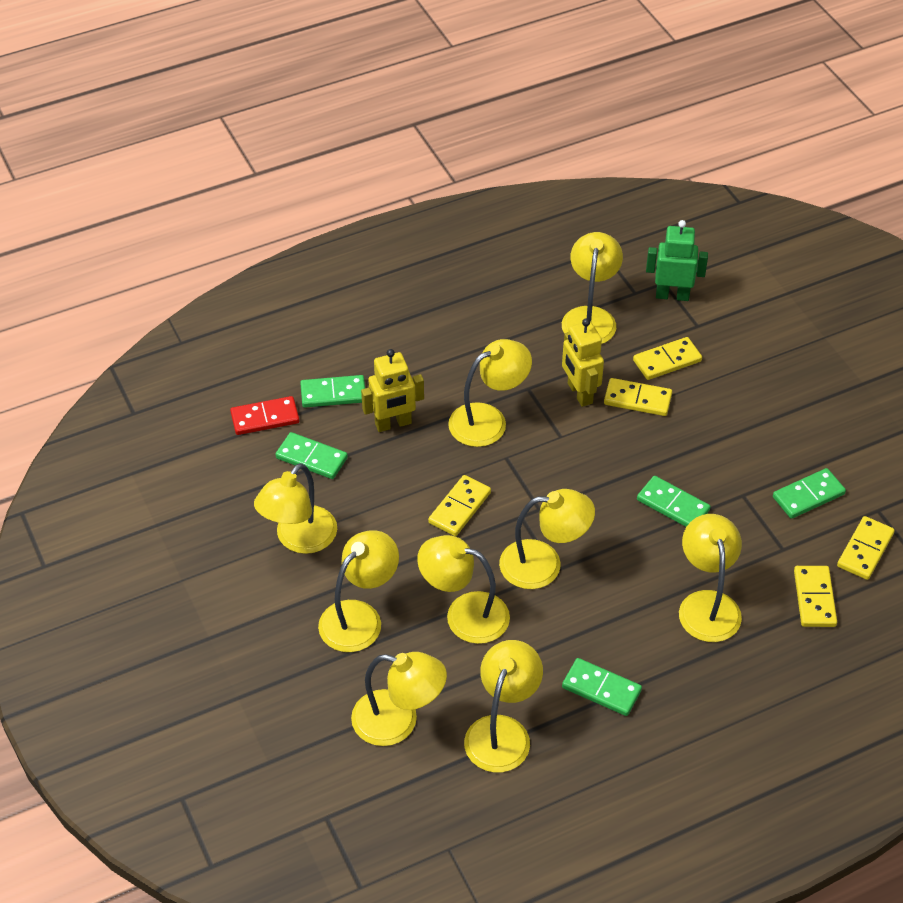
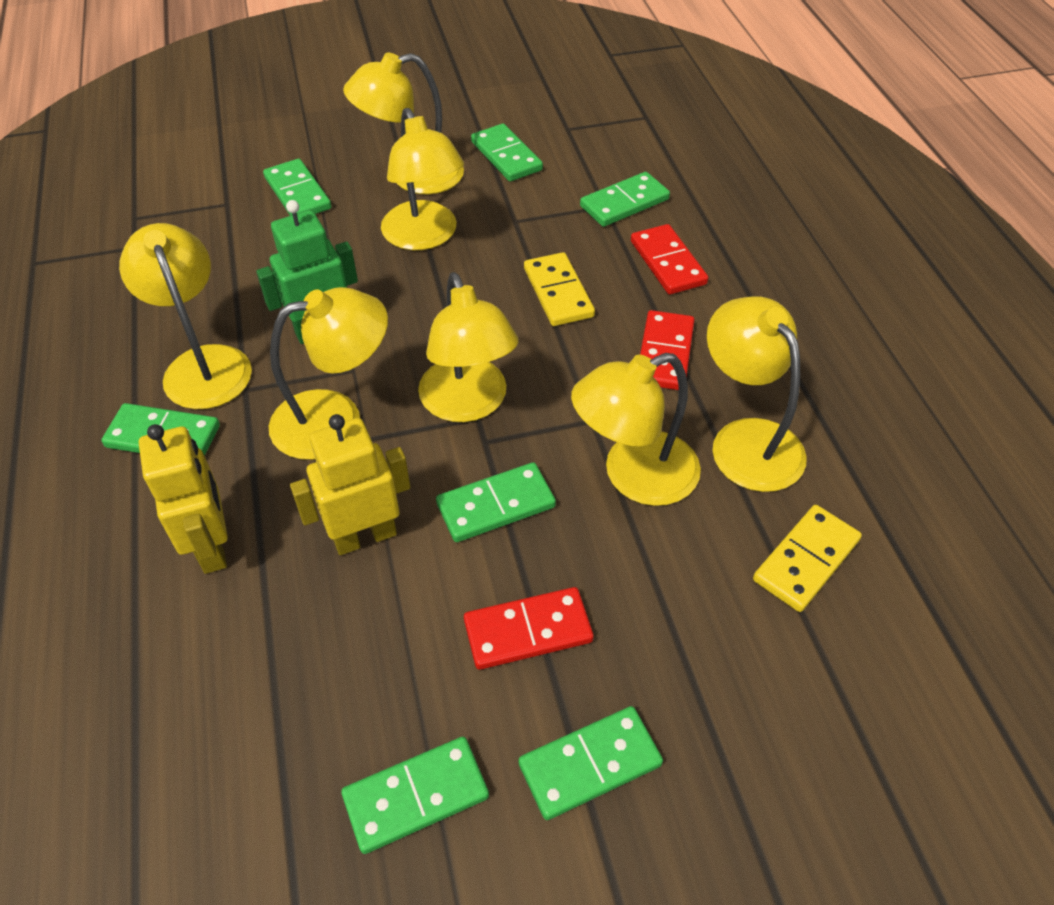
green domino: [275,432,348,479] [300,375,365,408] [562,658,642,716] [637,476,710,527] [773,468,846,519] = 5 -> [102,403,220,456] [263,159,332,216] [341,737,489,854] [436,462,556,542] [471,124,543,181] [518,706,663,820] [580,172,670,227] = 7
red domino: [230,396,300,435] = 1 -> [464,587,594,670] [631,224,708,295] [640,310,695,390] = 3
yellow domino: [428,475,491,536] [604,378,672,416] [633,337,702,380] [794,566,837,627] [837,516,895,580] = 5 -> [524,252,595,326] [753,505,862,612] = 2
yellow lamp: [254,463,337,554] [318,530,399,652] [351,652,447,746] [417,535,510,644] [448,339,532,447] [464,640,543,773] [499,489,595,589] [562,232,623,344] [679,514,742,642] = 9 -> [119,223,252,409] [269,287,388,460] [343,52,464,194] [381,108,464,250] [418,272,519,422] [571,353,701,506] [707,296,807,492] = 7

